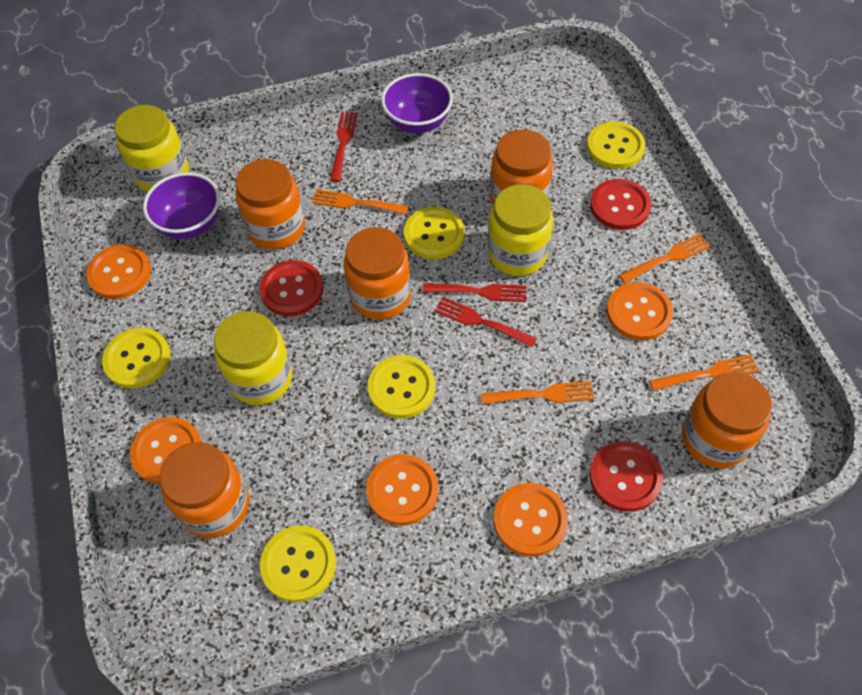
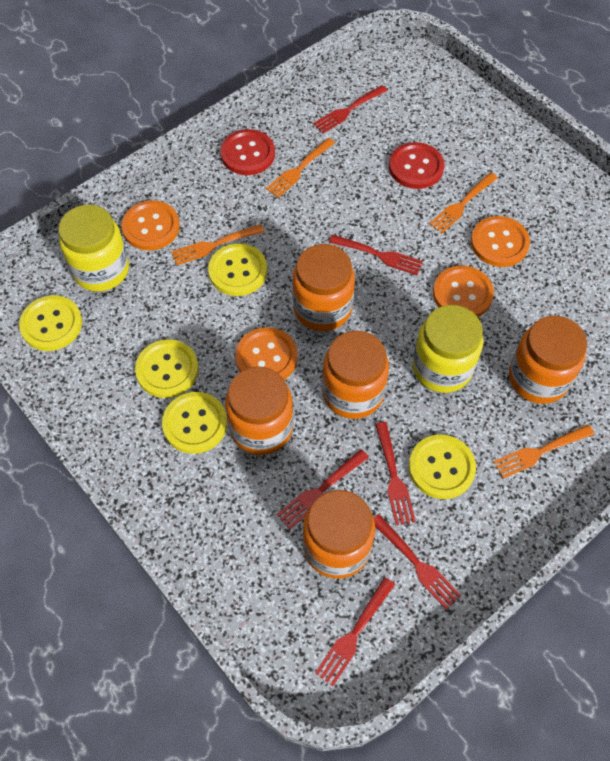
orange button: [86,244,151,299] [130,417,202,485] [366,454,438,525] [494,483,568,556] [607,282,673,340] = 5 -> [121,200,180,250] [235,327,298,380] [433,265,494,317] [471,216,530,267] = 4
purple bowl: [143,172,220,239] [381,73,453,133] = 2 -> none = 0
red button: [259,260,323,316] [589,441,663,512] [590,179,652,230] = 3 -> [220,129,275,175] [389,142,444,189] = 2
red fork: [330,112,358,182] [422,283,527,302] [434,297,537,347] = 3 -> [277,449,369,529] [313,85,388,133] [315,577,395,686] [329,235,423,275] [374,514,461,610] [375,422,416,525] = 6
yellow jar: [114,105,189,192] [214,311,293,405] [488,184,553,276] = 3 -> [58,205,129,292] [413,305,483,393] = 2

